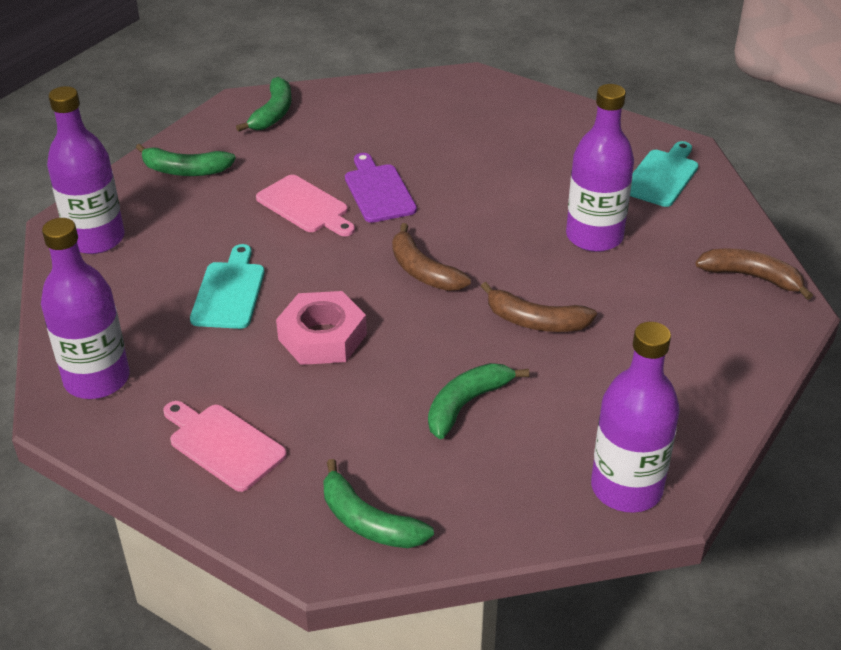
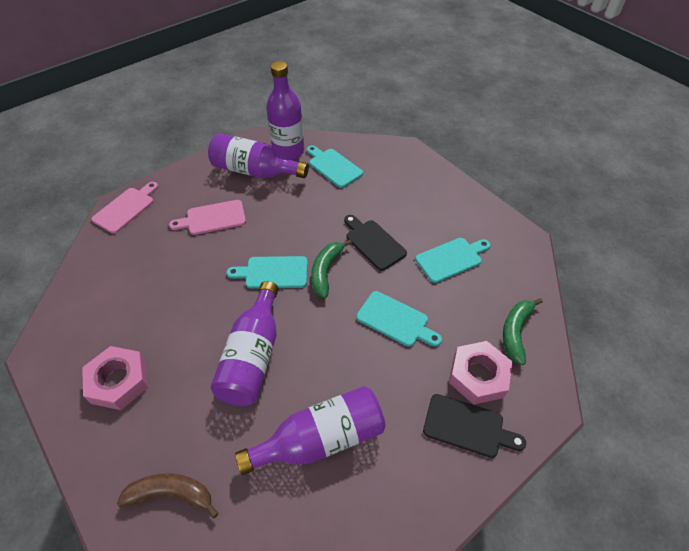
black cutting board: none = 0 -> [344,215,407,271] [423,394,526,458] = 2
brown banana: [392,223,471,291] [481,282,597,332] [695,249,813,300] = 3 -> [117,473,219,518] = 1
green banana: [136,144,236,176] [236,77,292,132] [324,459,434,548] [428,363,530,439] = 4 -> [311,240,352,298] [503,298,543,365] = 2
pink nut: [276,291,367,365] = 1 -> [82,346,148,410] [449,341,512,405] = 2
purple cutting board: [345,153,417,223] = 1 -> none = 0
turquoise cutting board: [190,244,265,329] [630,141,698,207] = 2 -> [227,256,308,289] [307,145,363,188] [357,291,442,347] [416,238,491,283] = 4

